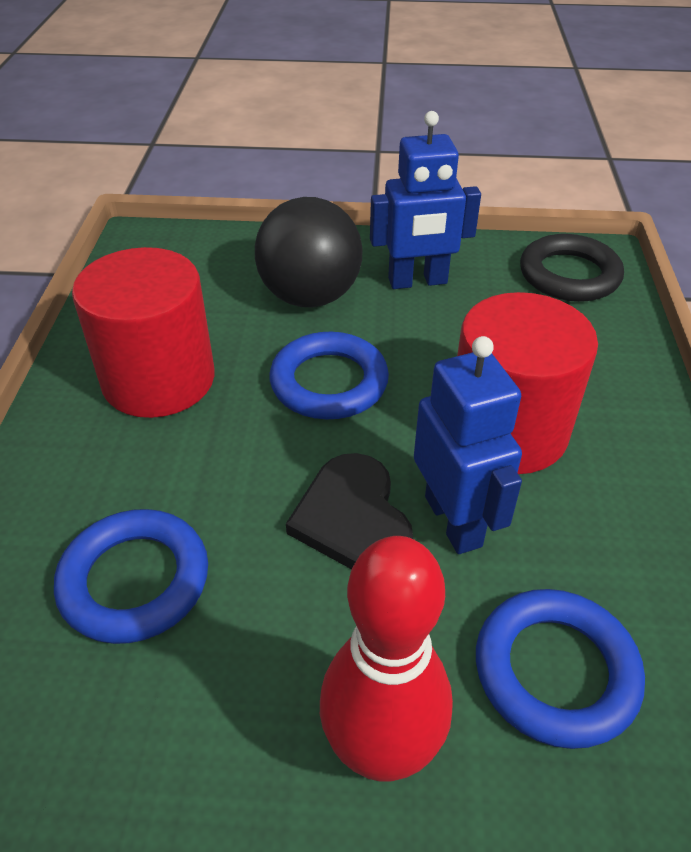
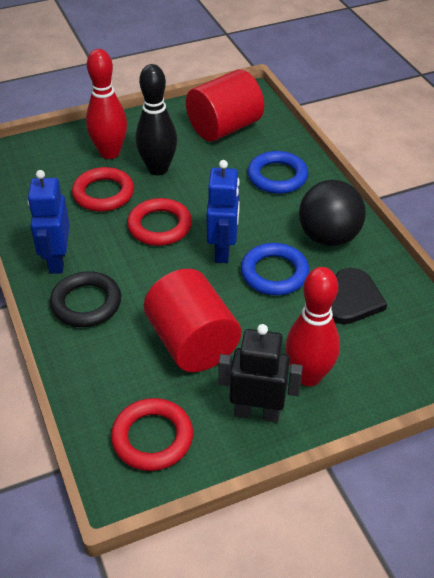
black bowling pin: none = 0 -> [135,64,177,176] = 1
black robot: none = 0 -> [218,324,303,423] = 1
blue ring: [54,509,208,644] [270,332,389,419] [476,589,645,749] = 3 -> [241,243,309,295] [248,151,308,194] = 2
red bowling pin: [320,536,453,782] = 1 -> [86,49,127,159] [285,267,340,386] = 2
red ring: none = 0 -> [72,167,134,212] [111,398,193,471] [127,198,192,246] = 3

